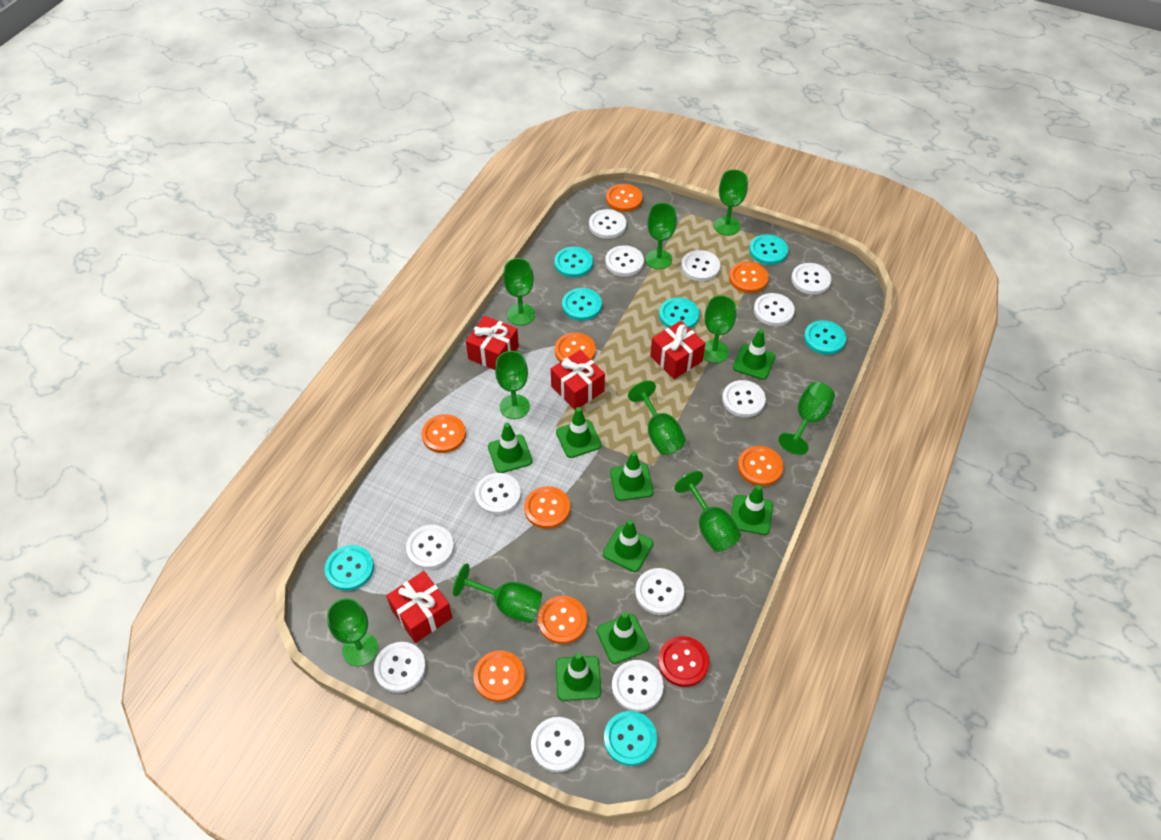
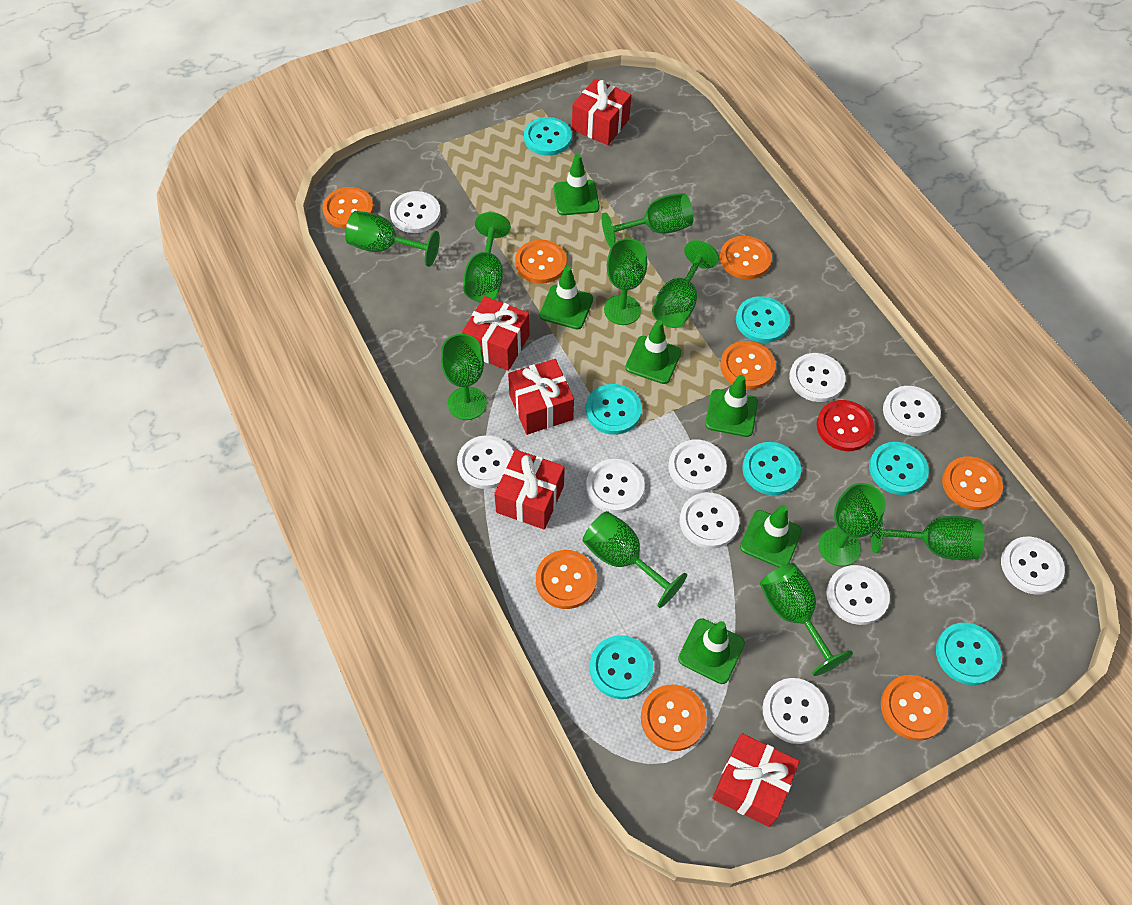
green traffic cone: [488,423,533,473] [556,407,602,458] [556,653,601,701] [597,612,649,664] [603,520,653,572] [610,451,654,501] [731,485,773,535] [733,329,775,380] = 8 -> [540,266,593,329] [554,154,600,215] [625,320,681,384] [678,618,745,684] [705,375,758,437] [740,505,802,568] = 6
red gift: [386,571,452,643] [466,316,519,370] [551,350,605,410] [650,321,705,379] = 4 -> [462,296,530,371] [494,449,565,530] [508,359,574,435] [572,79,631,145] [712,733,800,827] = 5
white button: [374,642,426,693] [406,525,454,569] [475,473,521,515] [531,717,584,772] [589,209,626,239] [605,245,644,276] [612,660,664,712] [635,568,684,615] [681,250,720,281] [722,380,766,417] [754,293,795,326] [791,263,831,295] = 12 -> [390,191,441,233] [457,435,514,489] [586,459,645,513] [668,439,727,493] [680,493,739,549] [763,678,829,744] [789,353,846,402] [826,565,890,625] [883,386,941,436] [1001,537,1065,595] = 10

